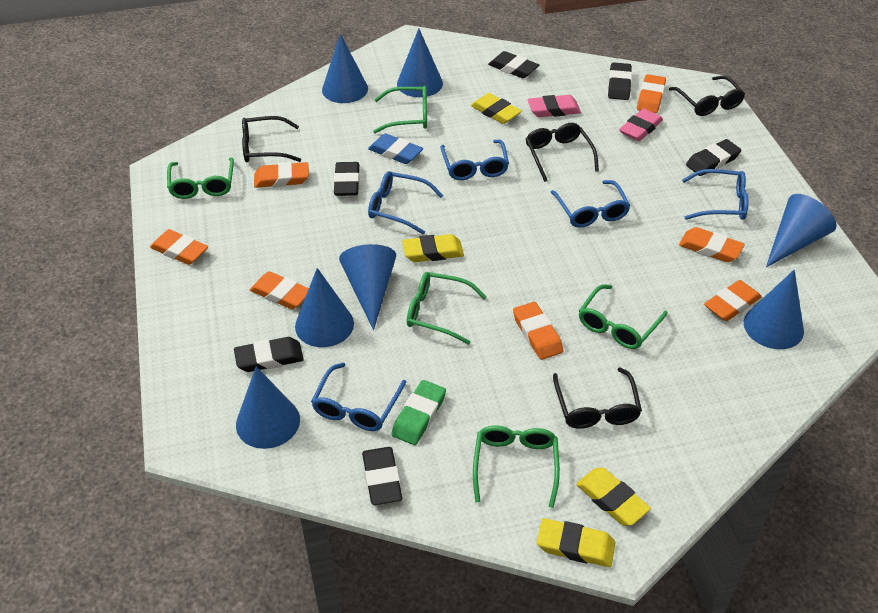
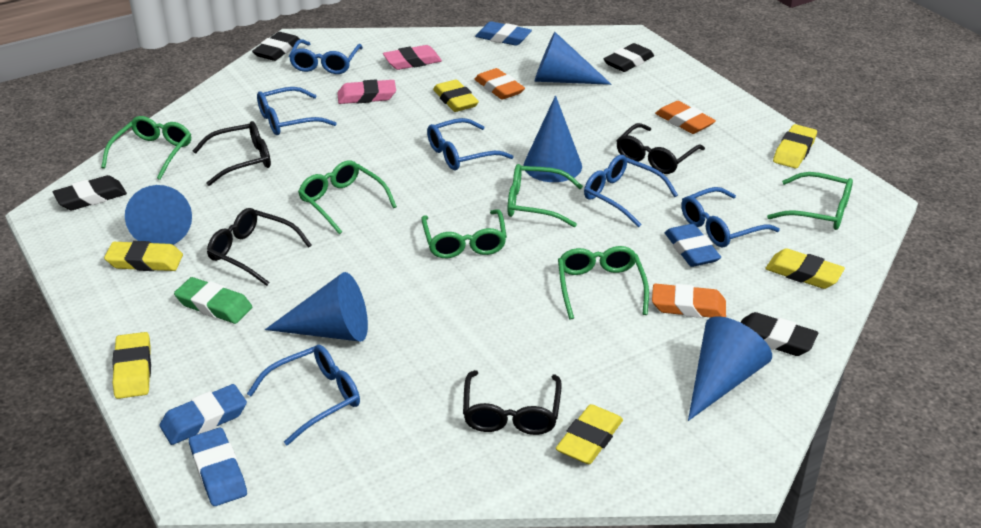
black eraser: [234,337,304,372] [334,162,360,196] [362,447,402,505] [488,51,539,78] [608,62,632,100] [686,139,741,176] = 6 -> [53,175,127,210] [252,32,300,61] [604,43,654,72] [741,312,818,356] = 4
blue cone: [236,366,300,449] [295,268,354,347] [322,34,368,103] [339,244,396,330] [397,28,443,97] [744,270,804,349] [766,194,837,267] = 7 -> [125,185,192,245] [265,272,368,342] [524,95,582,182] [534,32,612,85] [688,316,772,421] = 5
blue eraser: [368,133,423,164] = 1 -> [160,384,247,445] [189,428,247,506] [475,21,532,46] [665,224,721,267] = 4
blue glasses: [311,363,406,431] [368,171,444,235] [440,140,509,180] [551,180,631,228] [682,169,749,220] = 5 -> [247,345,360,445] [257,87,337,135] [289,39,363,74] [427,118,514,170] [584,155,678,227] [681,187,780,247] = 6
green glasses: [167,157,234,199] [373,86,427,133] [407,272,487,345] [473,425,560,508] [579,284,668,349] = 5 -> [101,116,191,180] [298,160,397,234] [422,209,507,258] [507,164,583,227] [558,246,649,320] [767,172,853,230] = 6
orange eraser: [150,229,208,265] [250,271,309,309] [254,162,309,188] [513,302,563,360] [637,74,666,113] [679,227,745,262] [704,280,762,321] = 7 -> [475,68,525,100] [652,284,726,318] [655,101,716,134] = 3
yellow eraser: [402,234,464,262] [471,93,522,124] [537,518,615,567] [576,468,651,526] = 4 -> [104,241,183,271] [112,332,151,399] [433,80,479,112] [556,404,623,464] [765,248,845,289] [773,124,817,168] = 6

